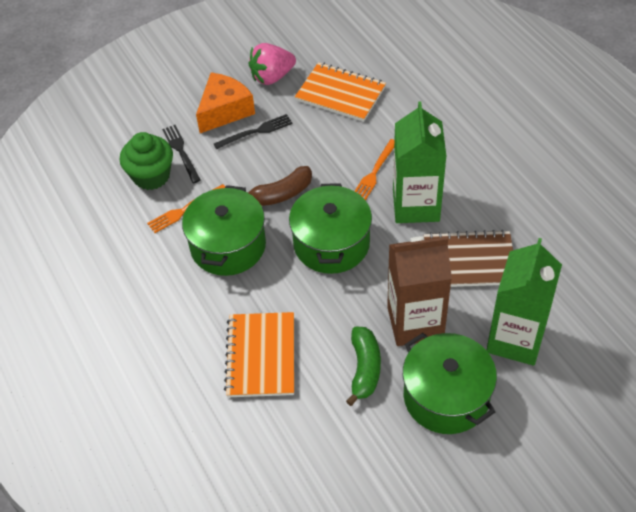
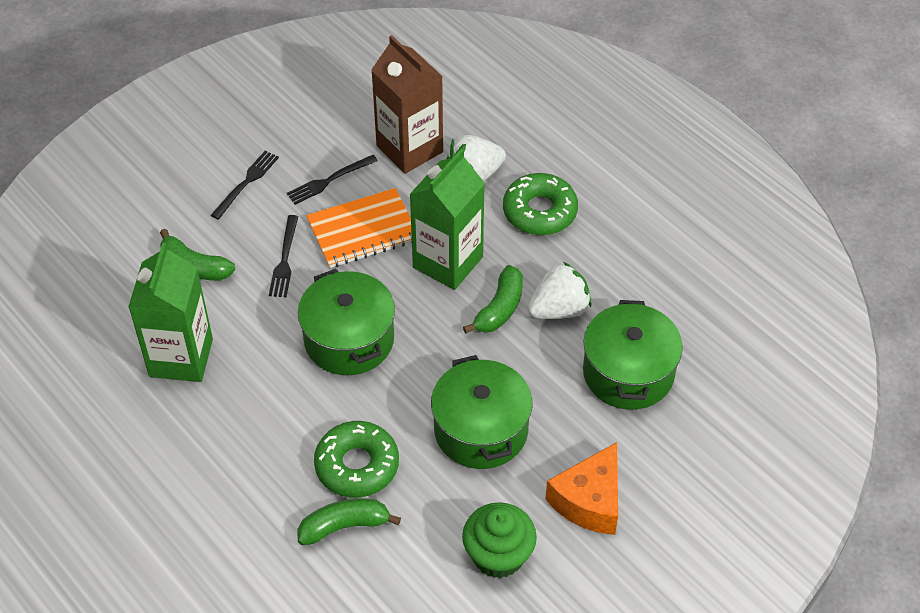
black fork: [162,125,201,183] [214,114,293,149] = 2 -> [211,151,279,220] [269,215,298,297] [287,155,378,205] = 3
brown banana: [247,166,312,206] = 1 -> none = 0
brown notebook: [424,230,513,287] = 1 -> none = 0
green banana: [346,326,381,406] = 1 -> [160,229,235,281] [298,498,401,545] [463,265,523,334] = 3
green donut: none = 0 -> [314,421,399,498] [503,173,578,235] = 2
orange fork: [147,184,225,233] [355,139,394,200] = 2 -> none = 0
orange notebook: [224,312,294,397] [295,62,386,122] = 2 -> [306,188,412,268] = 1
pink strawberry: [249,43,296,85] = 1 -> none = 0
white strawberry: none = 0 -> [447,135,506,181] [528,262,591,319] = 2

